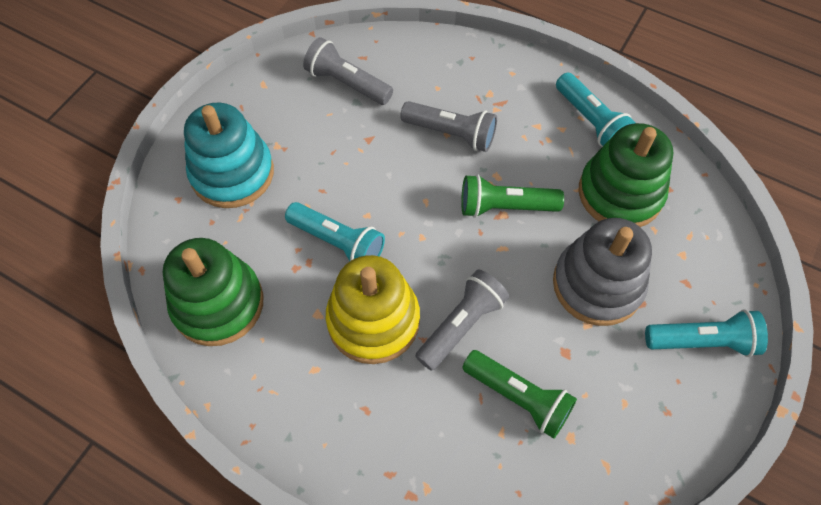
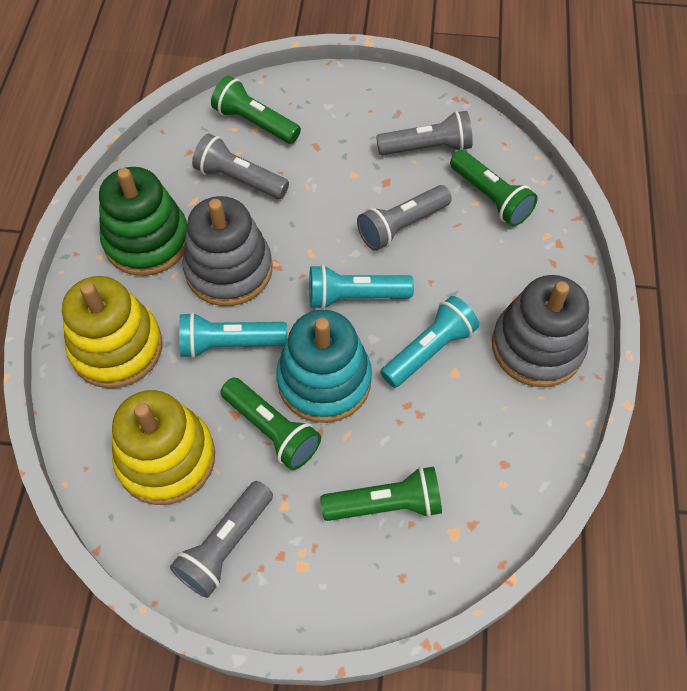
green flashlight: [461,174,564,218] [463,350,577,439] = 2 -> [211,76,301,144] [221,378,321,470] [321,467,442,521] [450,150,538,226] = 4
green stacking toy: [163,238,263,346] [579,123,673,227] = 2 -> [99,167,187,276] = 1
grey flashlight: [303,37,393,105] [400,101,497,152] [415,270,509,371] = 3 -> [170,481,273,598] [192,134,289,199] [357,185,452,251] [376,111,473,155] = 4
grey stacking toy: [553,218,652,326] = 1 -> [182,196,272,306] [492,275,589,387] = 2
yellow stacking toy: [326,255,420,364] = 1 -> [62,276,162,388] [112,390,215,505] = 2

